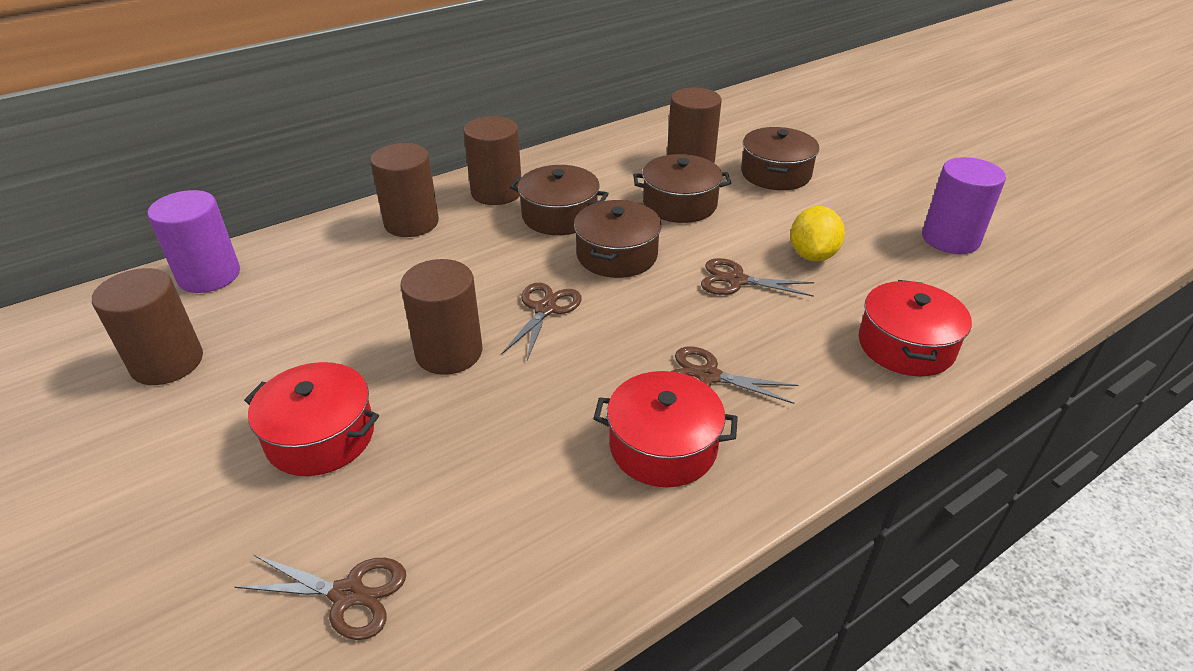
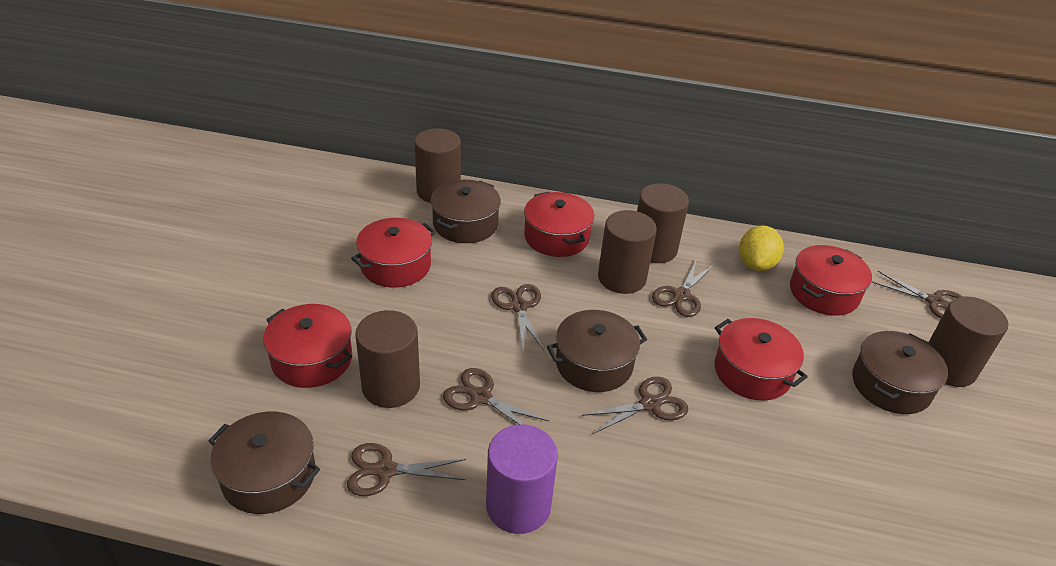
brown scissors: [235,555,406,640] [502,283,582,360] [671,347,798,404] [701,258,814,297] = 4 -> [347,443,466,496] [443,368,549,425] [491,284,544,350] [582,377,688,434] [652,258,715,317] [872,271,963,319] = 6
purple cylinder: [147,190,240,293] [922,157,1006,254] = 2 -> [486,425,558,534] = 1
red pot: [244,362,379,476] [593,371,738,487] [859,280,972,376] = 3 -> [263,304,352,388] [351,218,436,288] [524,192,594,257] [715,318,808,400] [790,245,872,316] = 5

